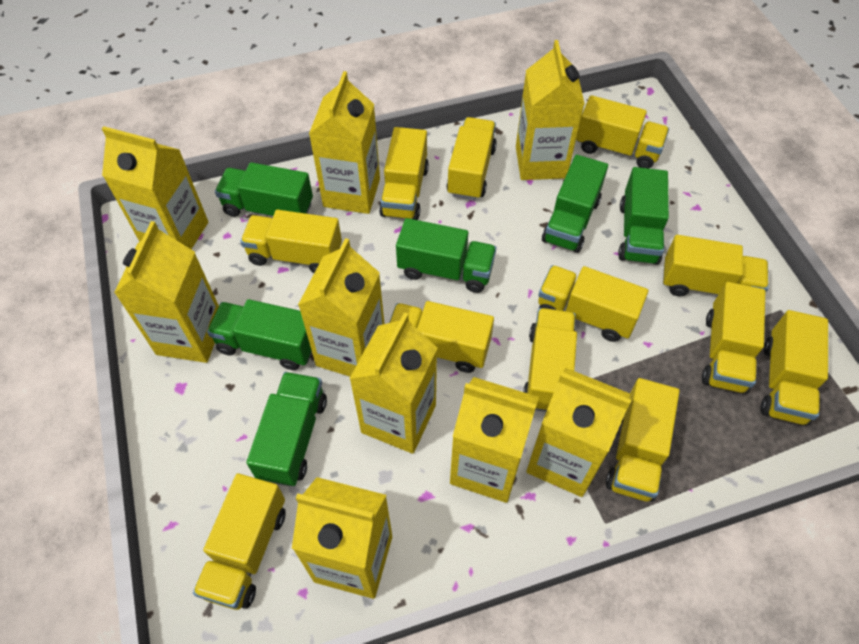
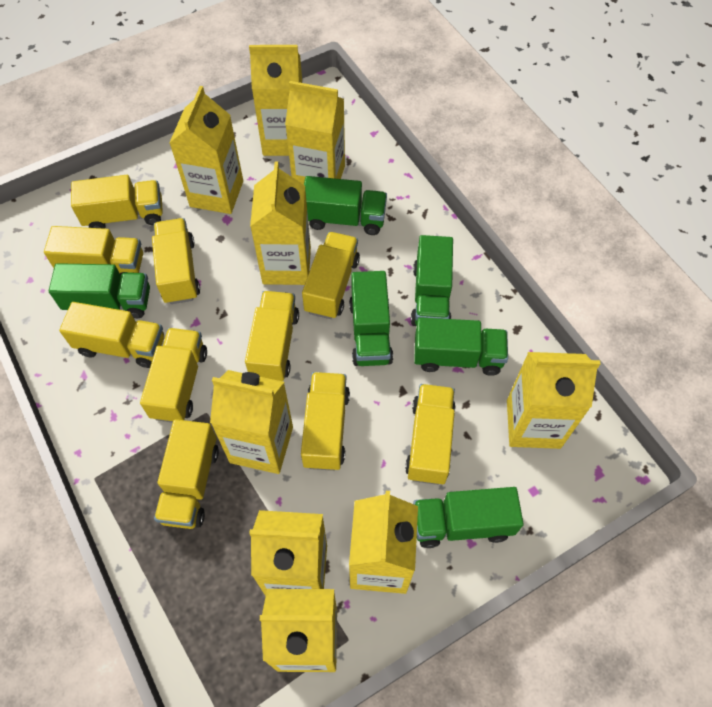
yellow truck: [193,473,286,610] [240,210,342,273] [379,127,429,220] [389,301,494,373] [446,117,497,200] [523,308,577,412] [538,265,648,342] [576,95,669,168] [606,378,680,502] [663,235,768,296] [702,282,765,394] [761,310,828,425] = 12 -> [44,226,143,275] [59,302,164,368] [71,175,163,229] [140,328,207,423] [152,218,200,304] [154,419,219,529] [245,291,299,381] [301,372,350,471] [302,232,360,319] [405,384,456,485] = 10

